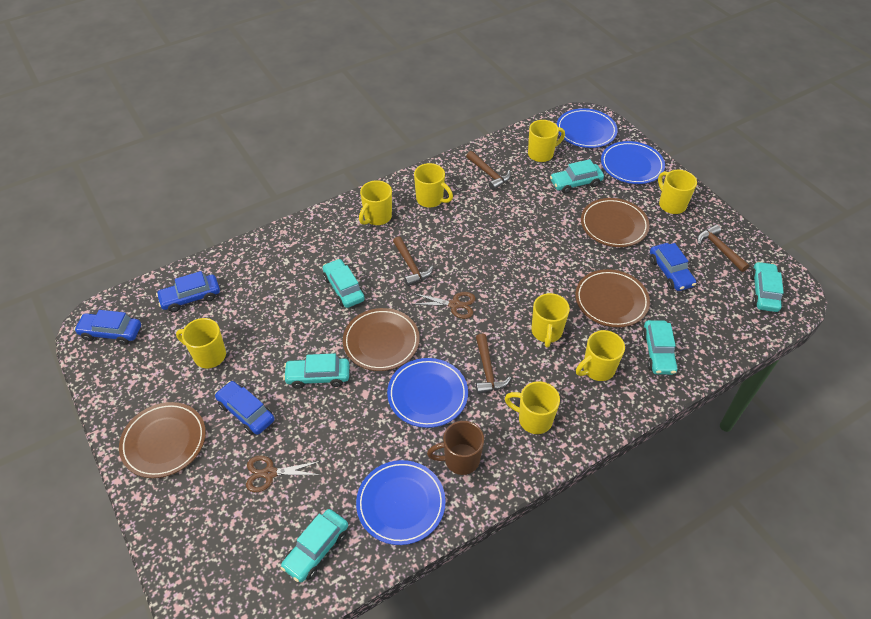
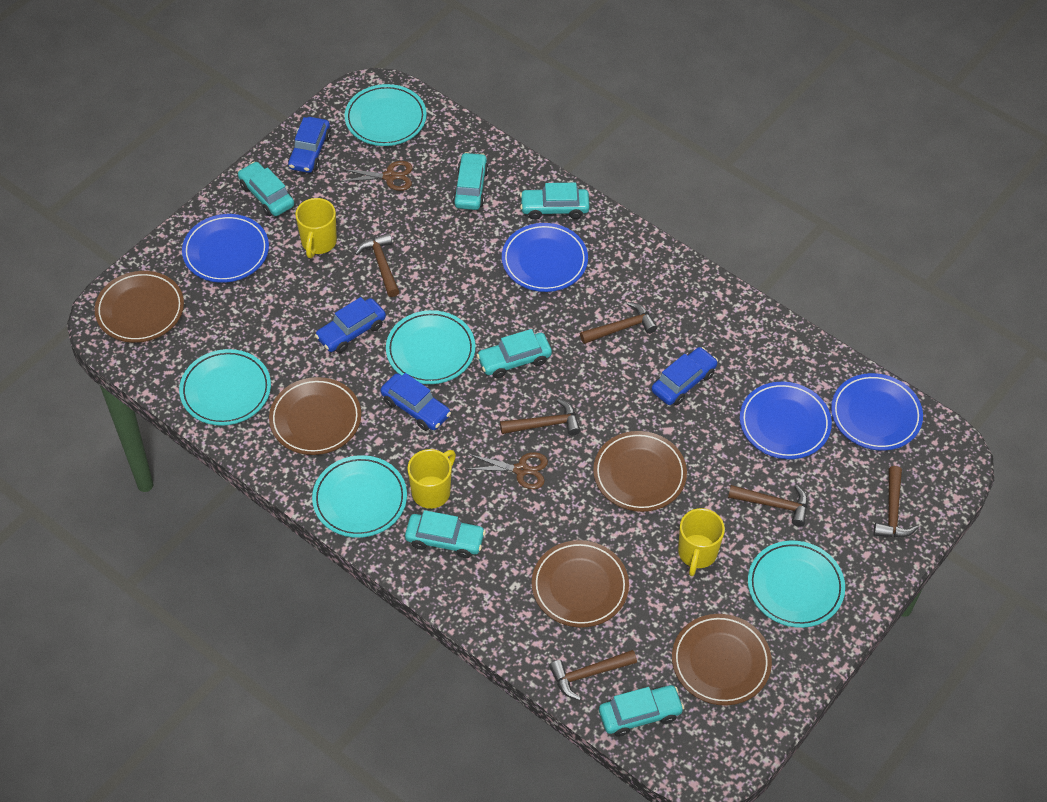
brown hammer: [393,236,433,286] [466,151,511,190] [476,334,511,394] [697,225,749,272] = 4 -> [355,233,399,297] [500,399,581,435] [549,650,637,700] [580,302,657,344] [728,485,808,527] [873,466,918,537] = 6
brown mug: [427,421,484,475] = 1 -> none = 0
brown plate: [119,402,206,478] [343,308,420,371] [575,269,650,327] [581,198,650,247] = 4 -> [95,271,184,343] [269,377,361,455] [532,540,629,628] [593,431,687,512] [672,614,772,705] = 5
turquoise plate: none = 0 -> [179,349,271,426] [312,455,407,538] [345,84,427,146] [386,310,475,384] [748,541,845,628] = 5
yellow mug: [176,318,226,368] [359,180,392,225] [414,163,453,208] [505,381,560,434] [528,120,565,162] [531,293,570,347] [576,330,625,381] [658,170,697,214] = 8 -> [295,198,337,258] [407,449,456,509] [678,508,725,576] = 3

